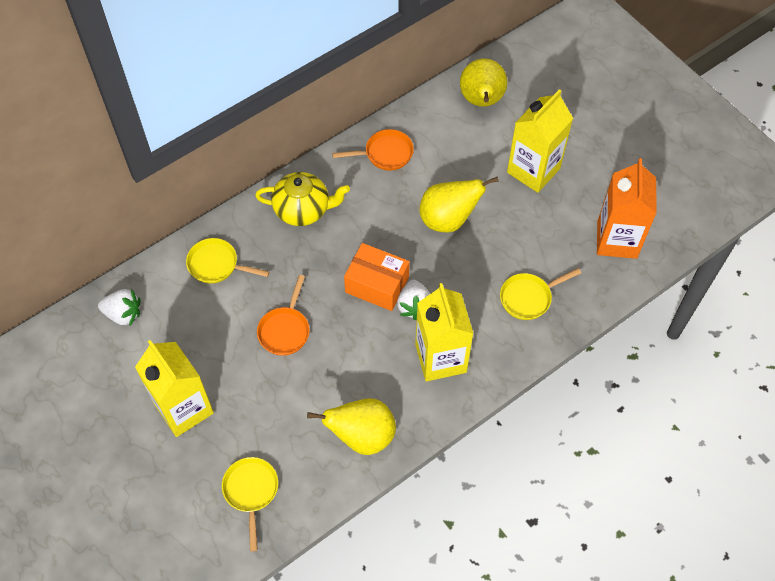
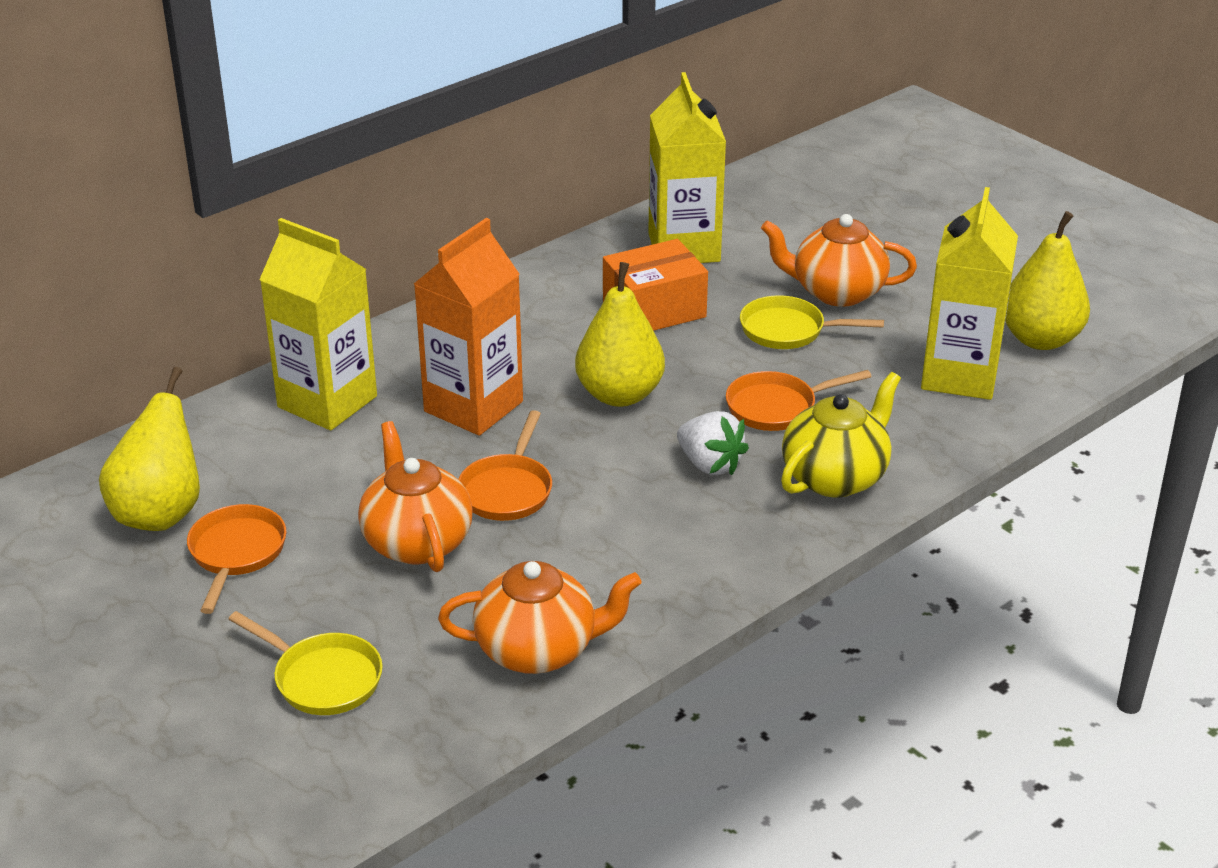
orange pan: [257,275,310,356] [332,129,414,171] = 2 -> [187,504,287,614] [458,410,552,521] [726,370,872,431] = 3
orange teapot: none = 0 -> [358,421,473,572] [438,561,642,674] [761,214,917,307] = 3
white strawberry: [98,289,141,326] [397,280,430,320] = 2 -> [677,411,749,475] = 1
yellow pan: [186,238,270,283] [222,457,278,551] [500,268,581,320] = 3 -> [229,611,383,715] [740,295,884,349] = 2

